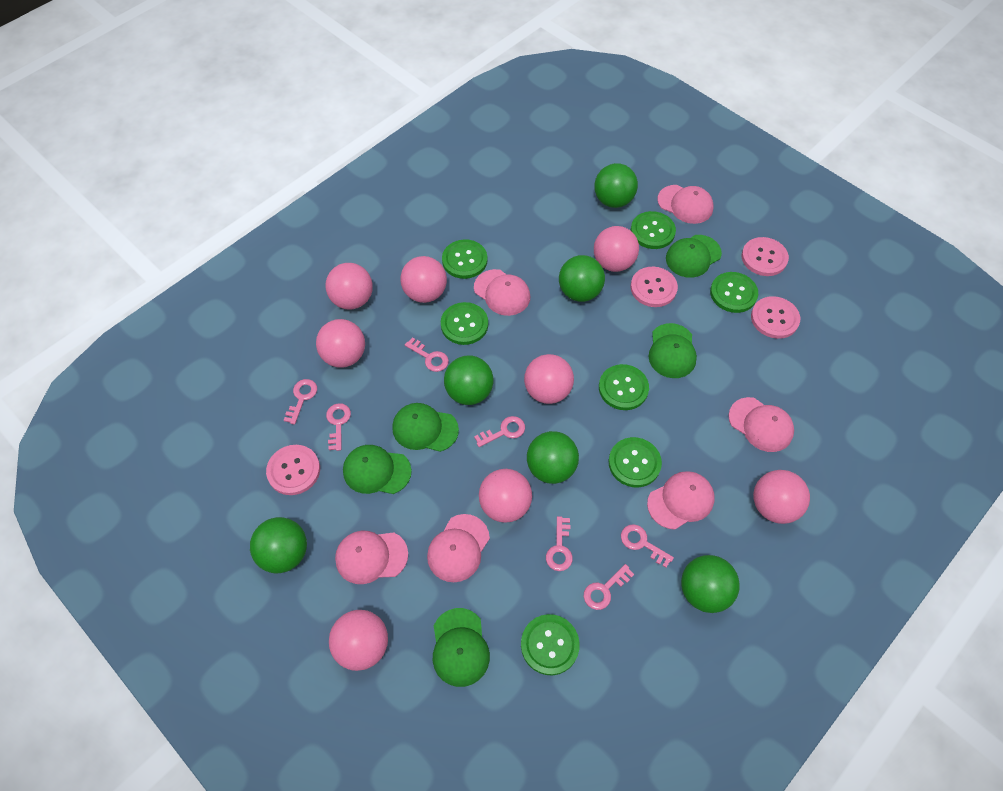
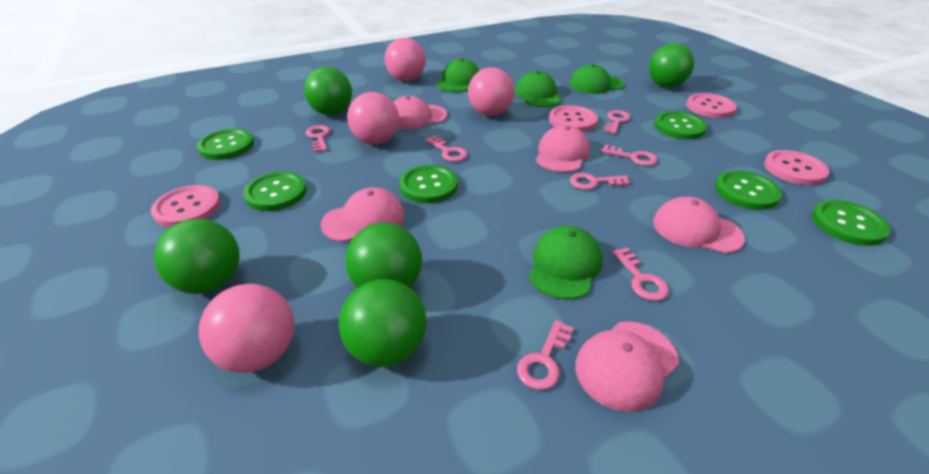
green ball: [250,517,307,573] [444,355,493,405] [527,431,579,484] [559,255,605,302] [594,163,638,208] [681,555,740,613] = 6 -> [154,219,240,294] [304,67,352,115] [339,279,426,367] [345,223,422,288] [649,43,694,87] = 5
green button: [441,302,488,345] [442,239,487,279] [521,614,580,675] [599,364,649,410] [609,437,662,487] [631,211,676,249] [710,272,758,313] = 7 -> [197,129,254,160] [243,171,307,211] [399,165,458,203] [654,111,707,139] [715,170,782,210] [812,200,891,246] = 6
green cap: [343,445,412,494] [392,403,459,452] [433,608,490,687] [649,323,697,378] [666,235,722,278] = 5 -> [436,58,480,92] [515,71,561,107] [529,226,603,300] [569,64,624,94] = 4
pink ball: [316,319,365,368] [326,263,373,310] [329,610,388,671] [400,256,447,303] [479,469,532,523] [524,354,574,404] [594,226,639,272] [753,470,810,524] = 8 -> [199,284,294,373] [347,92,399,144] [384,38,426,81] [468,67,514,116] = 4
pink cap: [335,531,408,584] [427,514,490,582] [474,269,530,316] [647,471,715,529] [657,185,714,224] [728,397,794,452] = 6 -> [321,187,405,242] [393,96,448,130] [536,125,590,172] [575,321,679,412] [653,197,745,254] = 5

